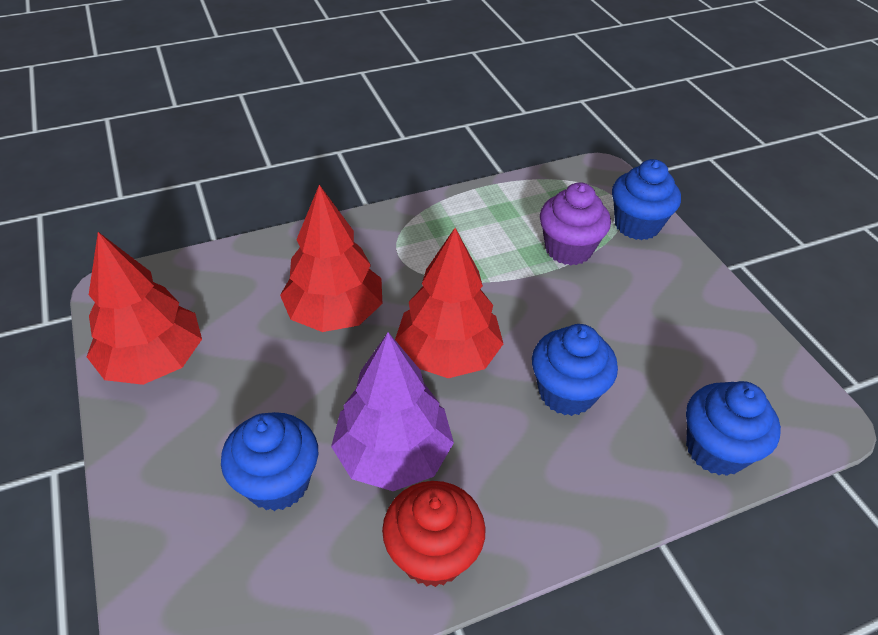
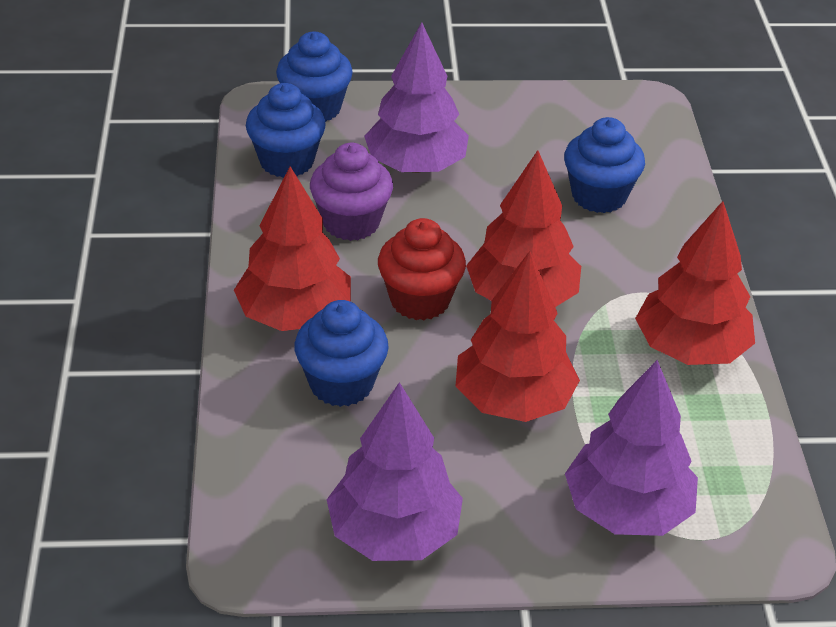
purple tree: [331,332,454,491] = 1 -> [327,382,463,561] [364,22,469,173] [565,360,698,536] = 3
red tree: [87,232,202,385] [280,185,382,332] [395,228,503,378] = 3 -> [234,167,351,331] [456,251,580,422] [466,150,581,307] [635,201,755,365] = 4

